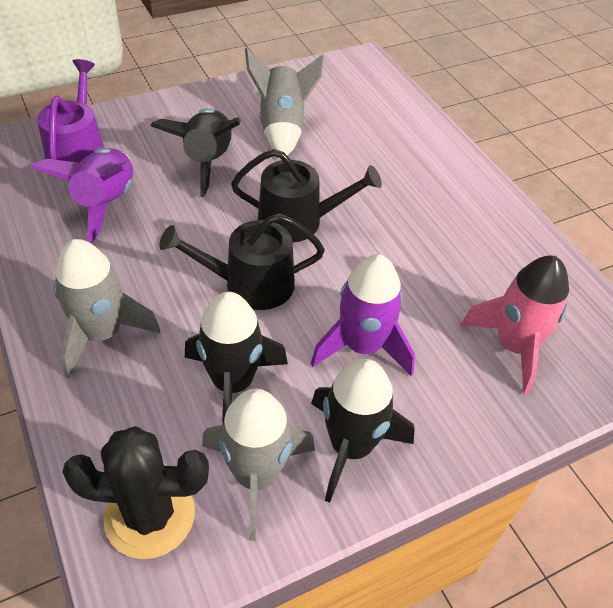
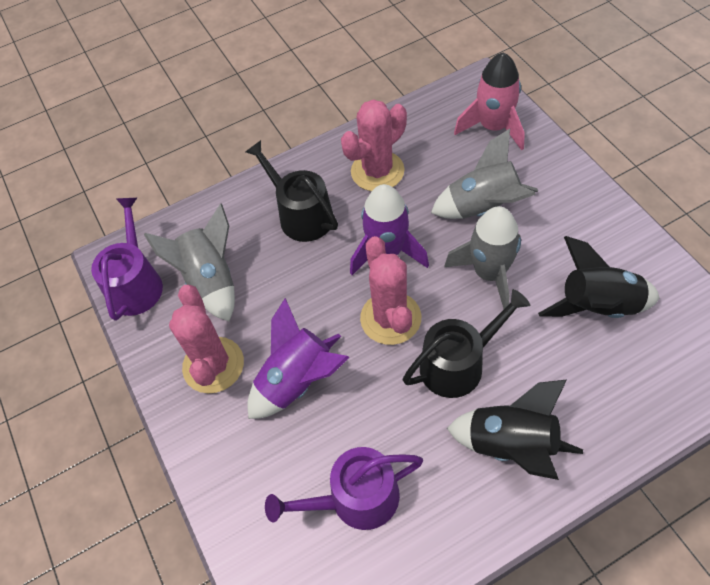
black cactus: [62,426,209,559] = 1 -> none = 0
black rocket: [151,109,241,197] [185,292,288,424] [311,359,415,503] = 3 -> [447,379,583,480] [538,236,659,318] = 2
pink cactus: none = 0 -> [169,285,244,393] [341,99,407,191] [360,236,421,345] = 3
purple watering can: [37,59,104,163] = 1 -> [91,198,163,321] [265,447,423,530] = 2

